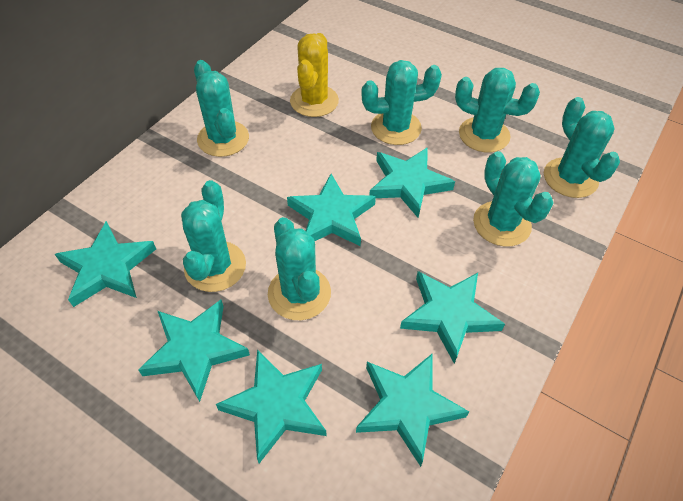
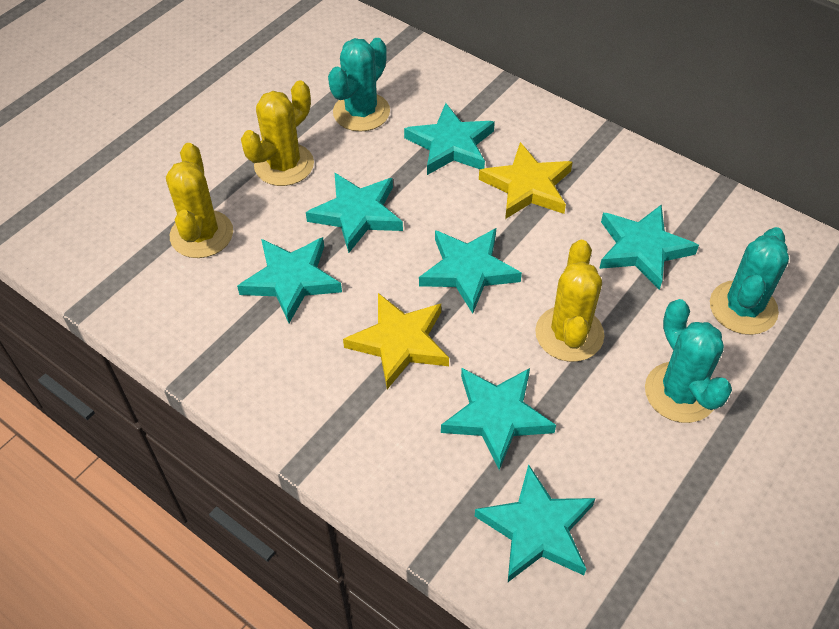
turquoise cactus: [181,180,246,292] [194,60,249,157] [268,217,331,320] [361,60,442,145] [455,68,540,152] [473,151,554,247] [544,97,620,198] = 7 -> [328,38,390,132] [645,299,732,423] [710,227,789,335] = 3
yellow cactus: [290,33,339,117] = 1 -> [166,143,233,258] [241,81,314,186] [535,240,604,362] = 3
yellow star: none = 0 -> [343,293,449,389] [479,142,573,219] = 2

